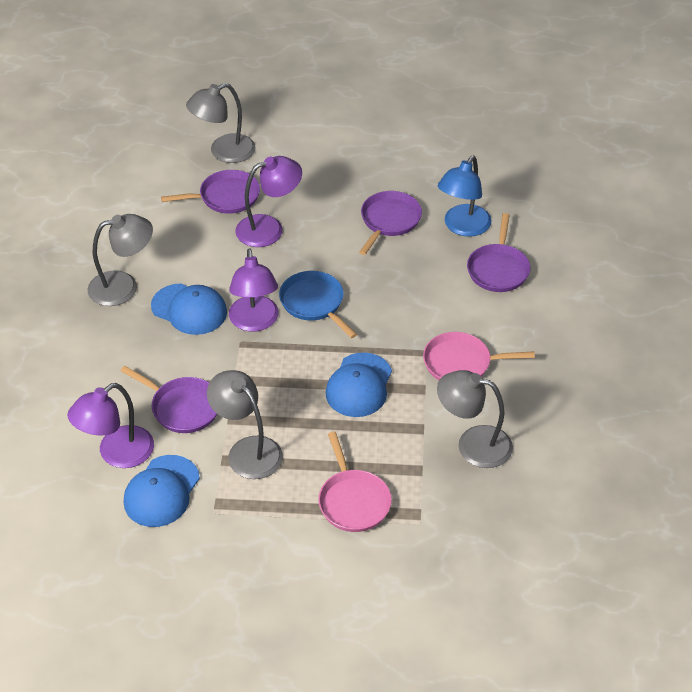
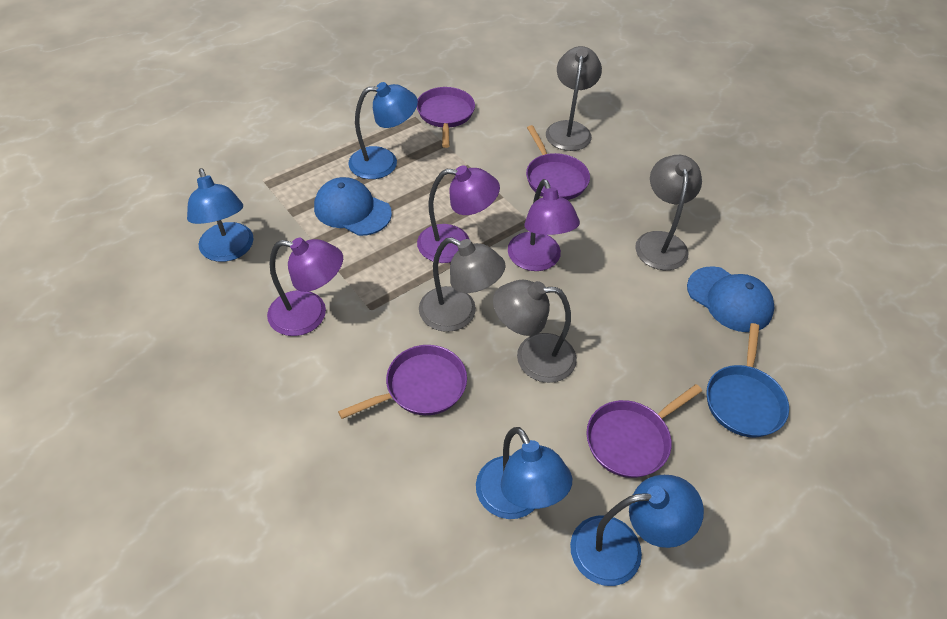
blue cap: [124,455,200,527] [151,283,227,335] [326,352,392,417] = 3 -> [314,177,392,236] [687,266,774,332] = 2
blue lamp: [438,156,491,237] = 1 -> [187,168,254,262] [348,82,418,179] [476,427,572,519] [570,475,704,586] = 4
pink pan: [318,432,392,532] [423,332,535,380] = 2 -> none = 0

